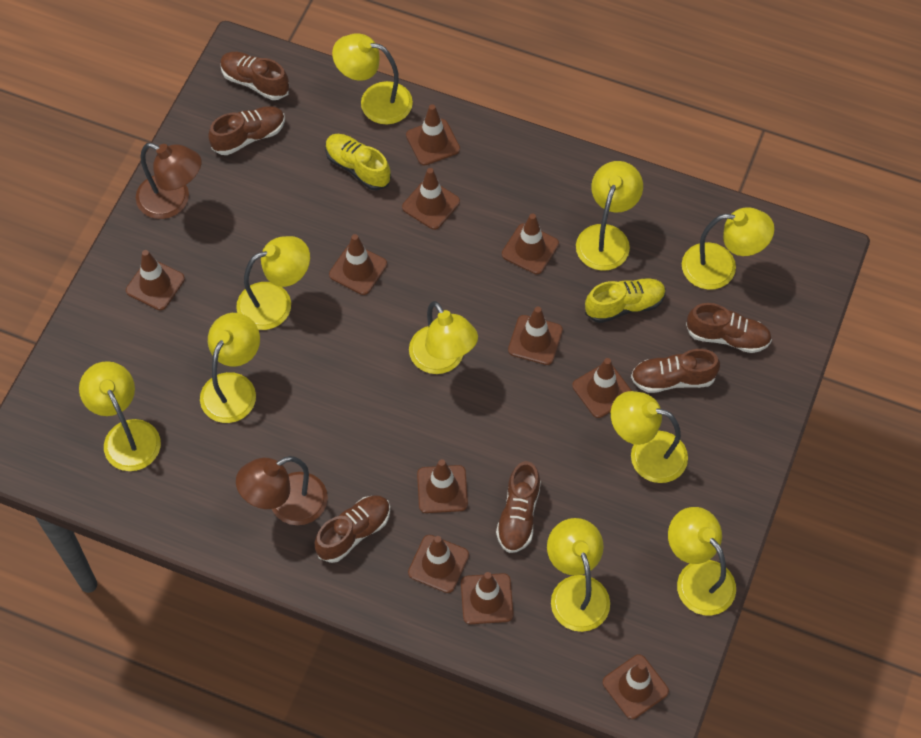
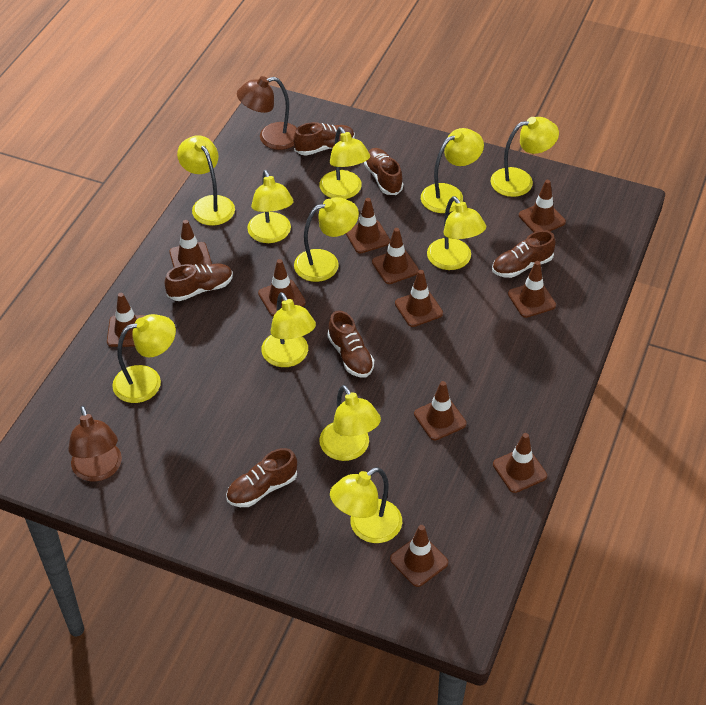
yellow lamp: [79,361,161,471] [200,313,260,423] [236,236,310,330] [332,33,413,124] [409,301,478,374] [547,518,610,632] [576,161,643,271] [611,391,688,483] [668,507,736,616] [682,207,774,290] = 10 -> [112,314,176,403] [177,135,235,226] [247,170,294,243] [261,292,316,367] [294,197,359,282] [319,127,370,199] [319,385,381,461] [330,467,402,543] [421,128,484,213] [427,196,486,270] [491,117,559,197] = 11
yellow shoe: [325,134,391,190] [585,278,666,323] = 2 -> none = 0

